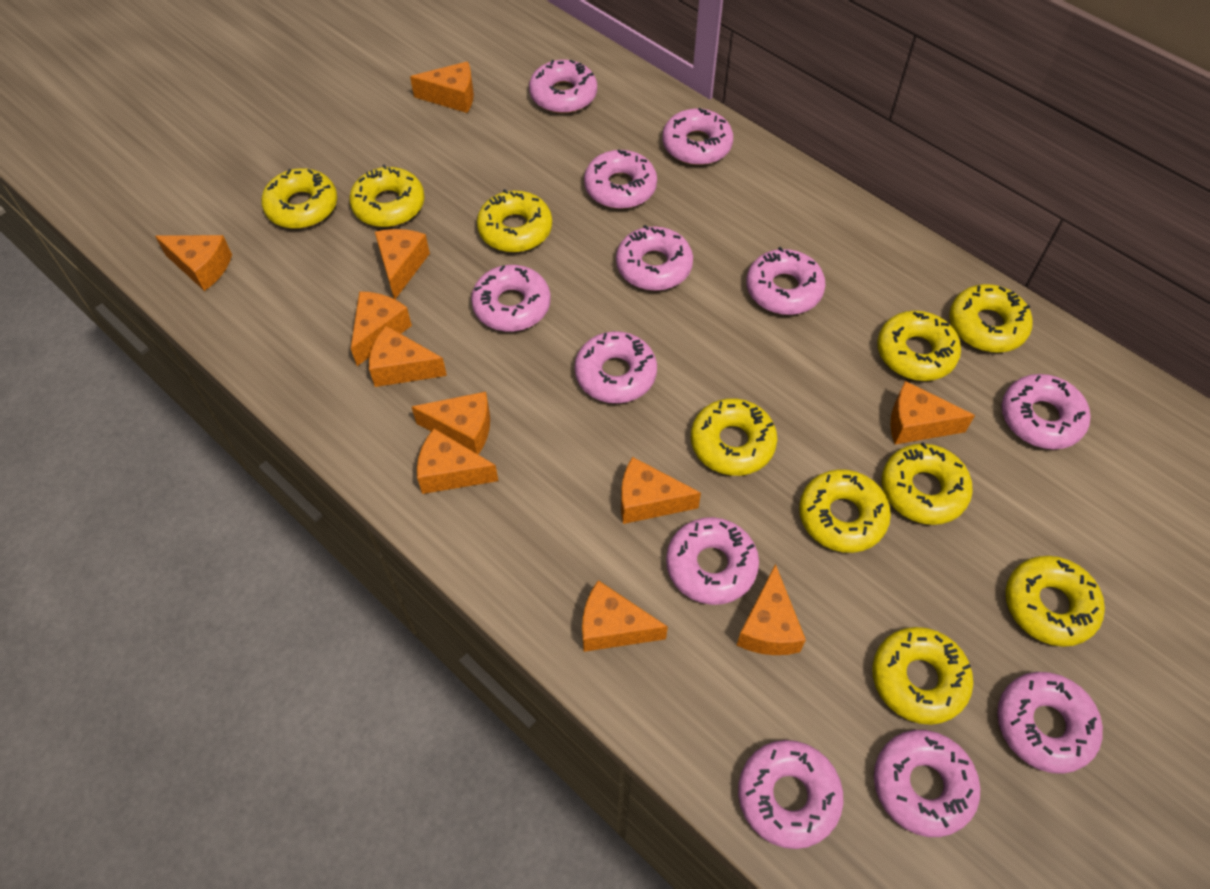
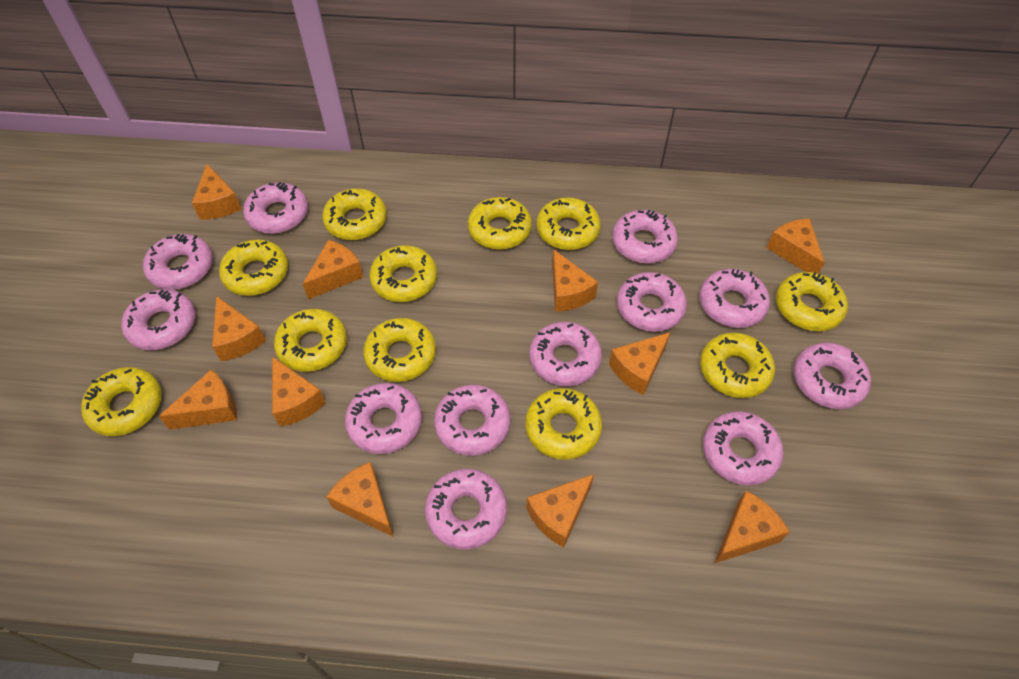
yellow donut: [261,168,337,229] [349,164,425,227] [477,189,552,252] [691,398,777,476] [799,469,891,553] [872,627,973,725] [877,310,961,381] [882,442,973,525] [949,284,1033,353] [1006,556,1105,647] = 10 -> [81,367,162,436] [219,239,288,296] [274,309,347,372] [322,189,387,240] [363,318,436,382] [369,245,437,302] [468,197,532,250] [525,388,602,460] [536,198,601,250] [700,332,775,398] [776,272,848,331] = 11

